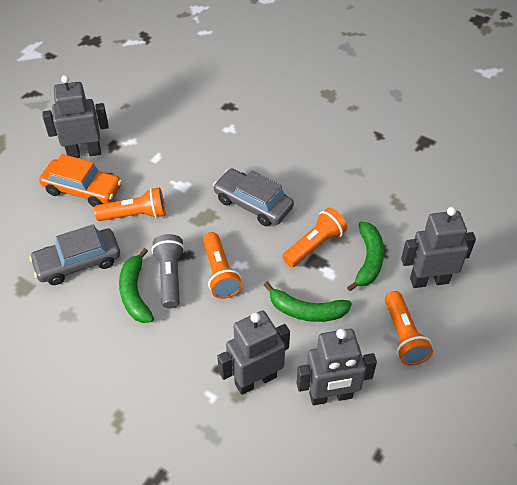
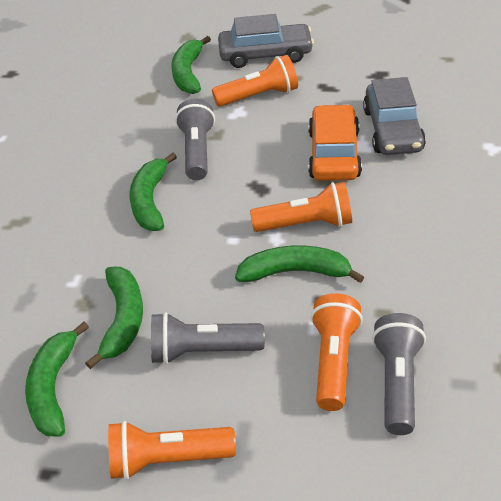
green banana: [119,248,154,323] [264,282,352,322] [347,222,384,291] = 3 -> [25,322,89,437] [85,267,143,369] [130,153,177,231] [171,36,211,94] [235,245,364,283] = 5
grey flashlight: [152,234,185,309] = 1 -> [151,312,265,364] [175,99,215,181] [372,313,426,435] = 3
grey robot: [42,75,109,158] [217,311,290,395] [297,329,377,405] [401,207,476,288] = 4 -> none = 0

